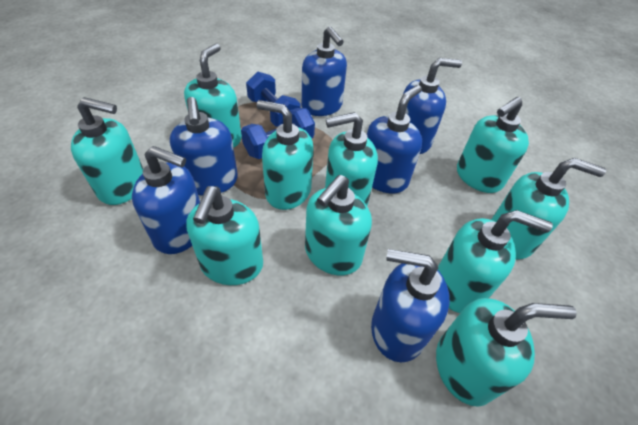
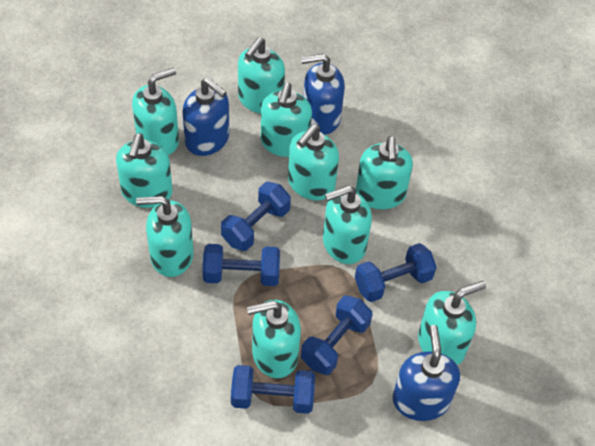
blue dumbbell: [241,108,315,159] [246,72,300,127] = 2 -> [202,244,280,286] [221,182,291,251] [231,365,315,414] [301,295,373,375] [355,243,437,302] = 5
blue soap dispenser: [132,146,200,254] [170,97,238,196] [301,26,347,116] [367,85,422,193] [371,249,450,363] [403,58,462,154] = 6 -> [182,78,229,156] [301,53,345,135] [393,325,460,421] = 3

